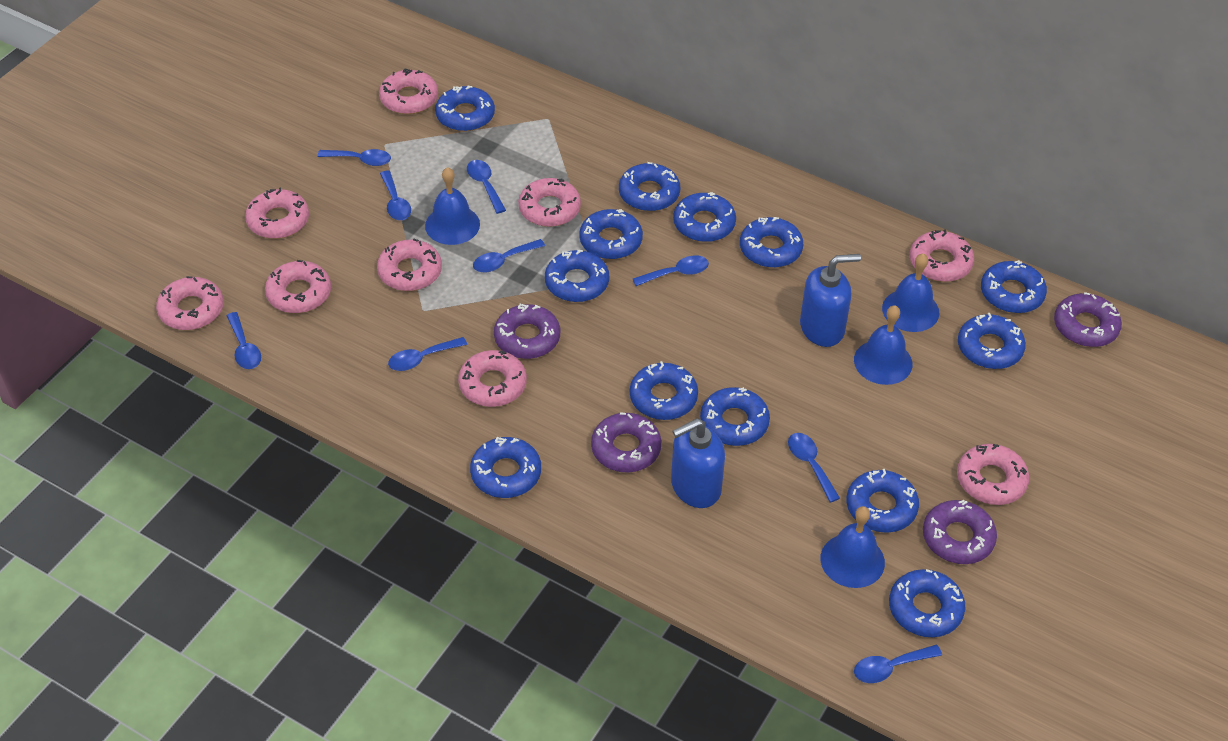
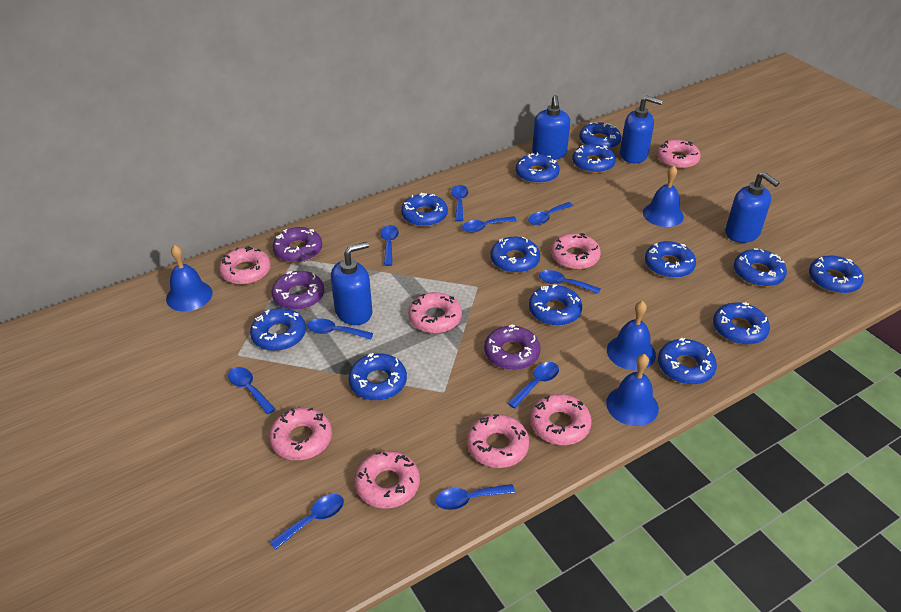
blue soap dispenser: [671,419,725,508] [800,254,861,347] = 2 -> [331,242,372,325] [532,95,570,160] [620,96,663,163] [725,172,780,243] = 4
blue spoon: [227,312,261,369] [318,149,391,166] [380,171,411,220] [388,337,467,371] [467,160,506,214] [473,239,545,273] [633,256,709,286] [788,433,840,502] [854,645,942,683] = 9 -> [228,367,276,415] [270,494,344,550] [308,318,373,340] [380,225,399,266] [436,484,515,510] [451,185,468,221] [462,216,517,233] [508,362,559,409] [528,202,573,225] [539,270,601,294] = 10
pink donut: [156,276,224,330] [245,187,309,239] [265,260,331,313] [377,239,442,291] [379,68,438,114] [458,350,527,407] [518,178,581,227] [910,229,974,282] [957,444,1029,505] = 9 -> [219,246,271,285] [269,408,332,460] [354,451,420,509] [408,292,462,333] [467,414,529,468] [530,394,592,445] [551,233,601,270] [657,140,701,169] = 8
purple donut: [494,304,560,359] [591,412,662,473] [923,500,997,564] [1054,292,1122,347] = 4 -> [272,271,324,310] [273,227,322,263] [484,325,540,370] = 3

